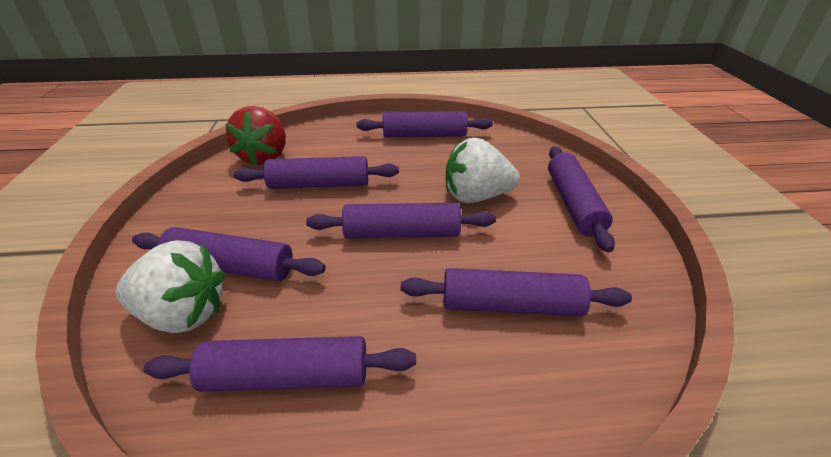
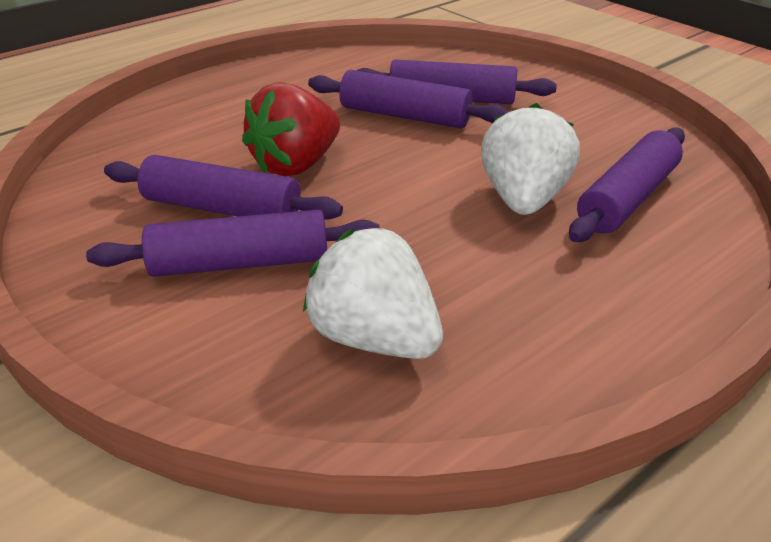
purple rolling pin: [132,227,326,281] [144,336,416,392] [234,156,399,189] [306,203,496,239] [356,111,493,137] [401,268,632,316] [548,147,615,252] = 7 -> [86,210,380,277] [104,155,343,219] [308,70,509,129] [356,60,557,104] [569,127,685,242] = 5

